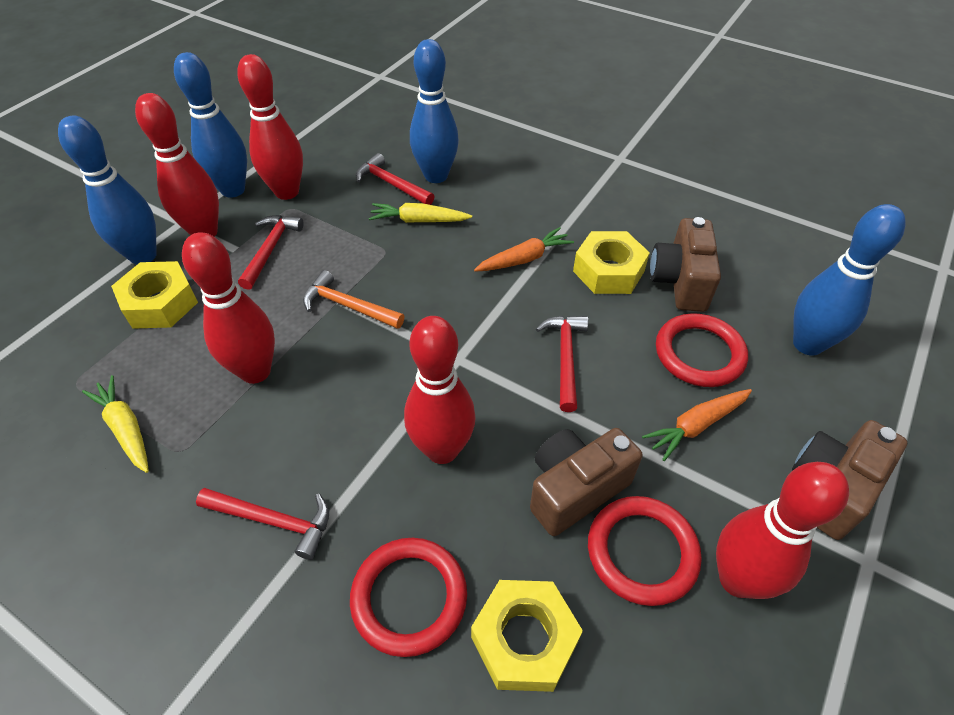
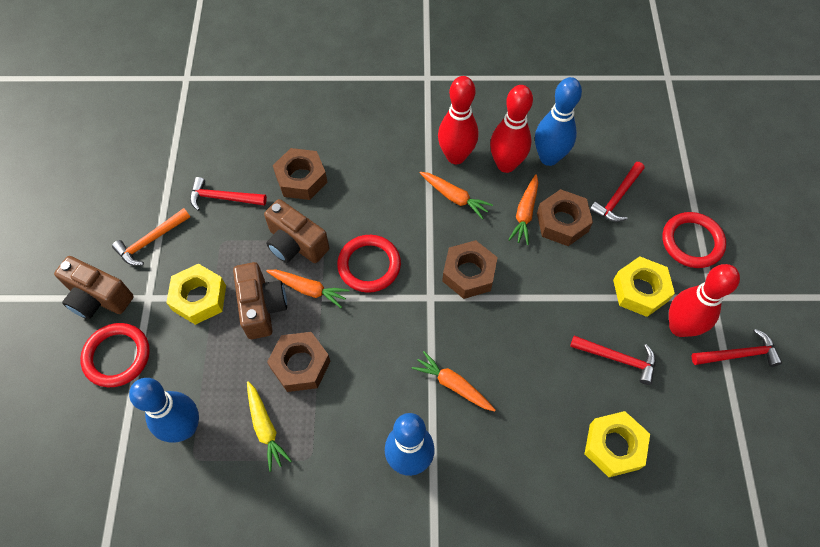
blue bowling pin: [58,116,157,265] [174,52,247,198] [410,39,459,183] [793,204,906,356] = 4 -> [129,378,199,443] [385,413,435,476] [535,77,582,166] = 3
brown nut: none = 0 -> [267,332,331,392] [273,148,327,200] [442,240,498,299] [537,189,593,246] = 4
orange carrot: [474,227,574,272] [642,389,752,461] = 2 -> [266,270,349,308] [412,351,496,412] [420,172,493,219] [508,174,538,245] = 4
red bowling pin: [135,93,219,237] [182,232,275,384] [237,54,303,200] [404,316,476,464] [716,462,849,599] = 5 -> [438,76,478,164] [490,85,533,173] [669,264,740,337] = 3
yellow carrot: [82,375,149,473] [369,203,472,223] = 2 -> [247,381,292,472] = 1

